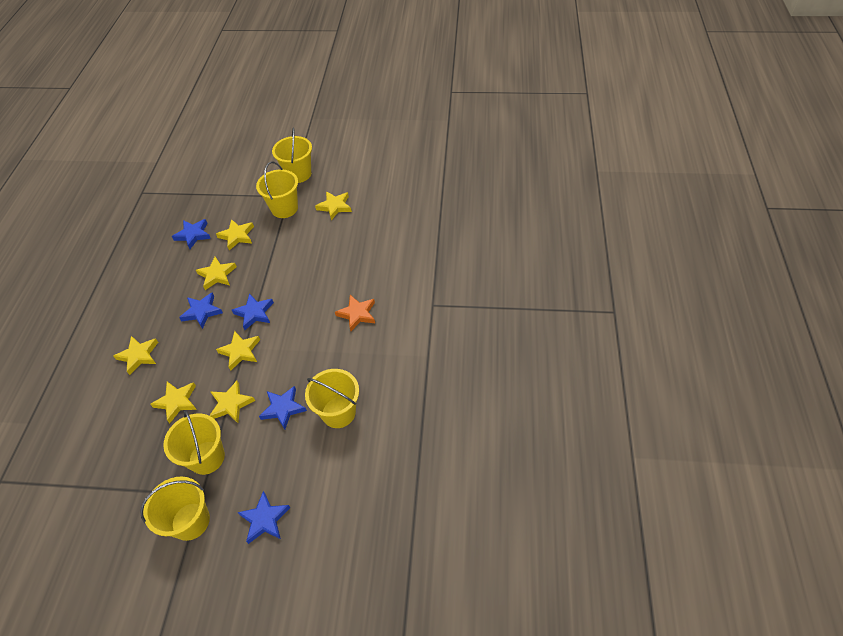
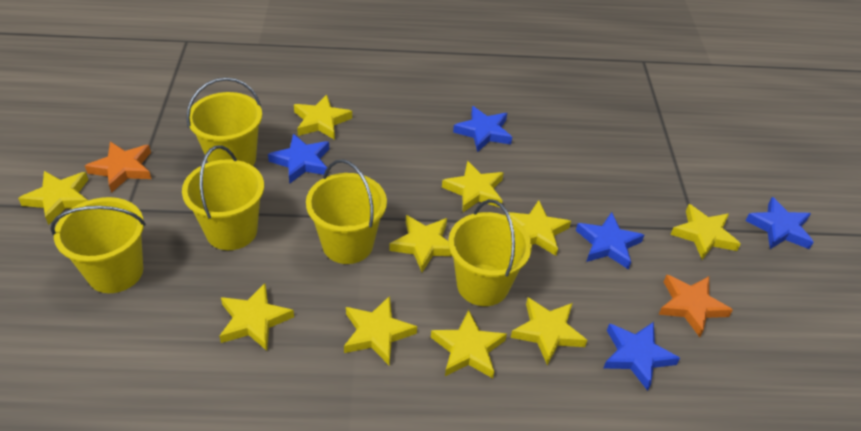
orange star: [335,295,375,331] = 1 -> [85,142,151,193] [658,275,733,337] = 2
yellow star: [113,336,158,375] [150,382,197,423] [196,257,237,290] [209,381,255,423] [216,219,254,250] [216,331,260,370] [315,191,352,220] = 7 -> [18,171,88,225] [219,283,294,351] [294,95,352,140] [344,296,417,365] [389,215,452,272] [431,310,507,378] [442,161,504,212] [505,200,571,256] [510,298,587,365] [670,204,741,260] = 10

